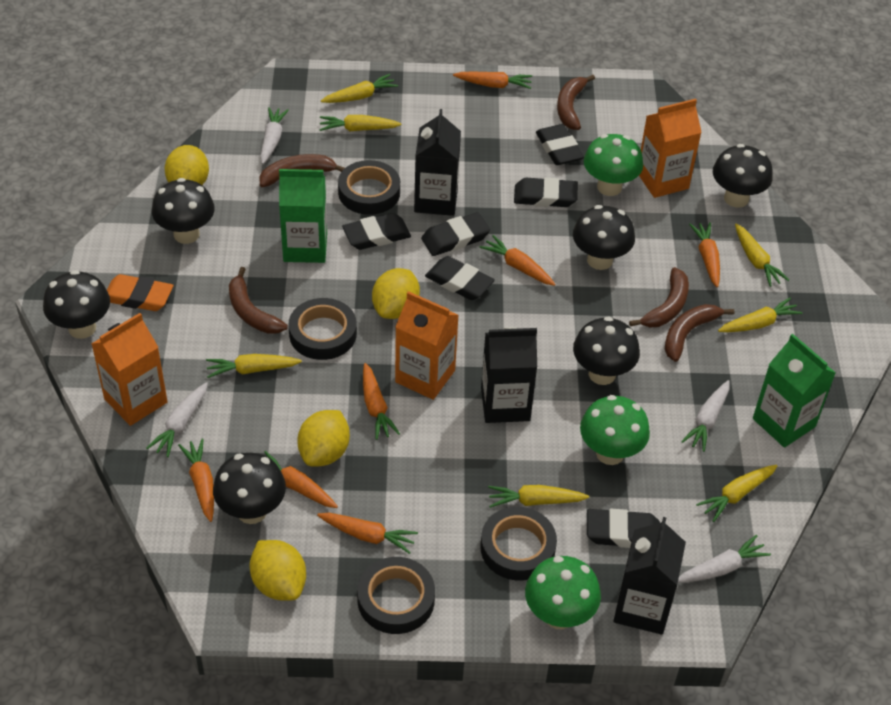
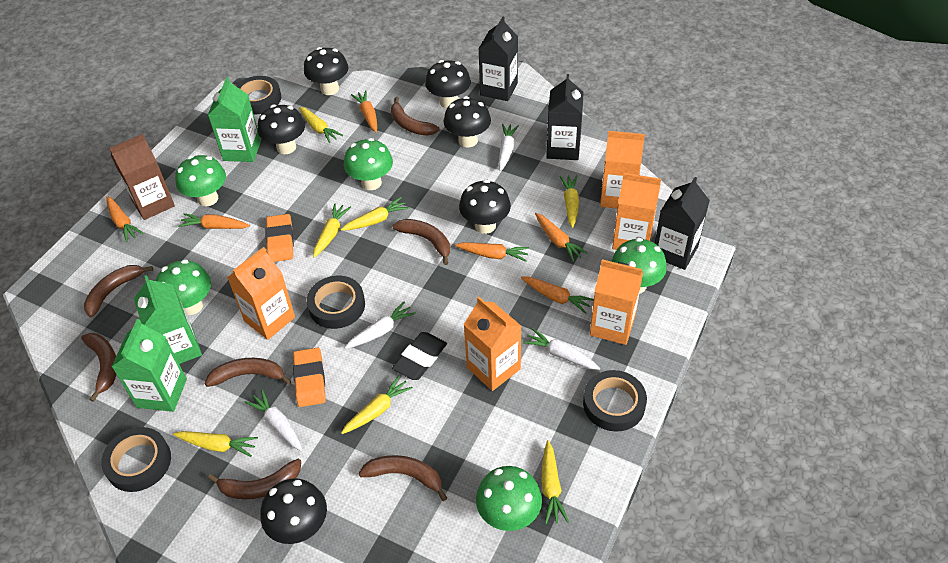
black eraser: [342,213,411,250] [421,212,490,256] [425,256,495,300] [514,177,578,207] [536,124,584,165] [587,509,660,548] = 6 -> [392,332,447,380] = 1
brown banana: [229,267,288,334] [259,154,345,187] [557,75,595,130] [629,267,689,327] [665,304,735,362] = 5 -> [81,333,116,402] [84,265,153,317] [205,358,291,387] [208,459,301,499] [359,455,447,501] [391,97,440,136] [392,219,450,265] = 7
brown carton: none = 0 -> [109,134,175,220] = 1
green carton: [279,169,327,263] [753,334,836,447] = 2 -> [111,319,187,412] [134,275,202,364] [208,77,261,162] = 3
green mushroom: [525,556,601,629] [580,395,650,465] [584,134,643,196] = 3 -> [155,260,211,315] [175,155,226,207] [344,138,393,190] [476,466,542,531] [611,238,667,294] = 5
orange carrot: [178,439,214,522] [264,451,338,508] [317,513,418,554] [363,363,400,440] [453,72,532,89] [479,235,555,286] [689,222,720,287] = 7 -> [106,196,143,242] [178,213,250,229] [351,90,377,133] [455,242,529,262] [521,276,594,314] [535,213,588,262] = 6
orange carton: [91,313,168,426] [395,291,459,400] [639,99,702,198] = 3 -> [227,247,295,340] [463,297,521,391] [590,259,643,345] [600,131,645,209] [612,173,661,250] = 5
orange eraser: [107,274,173,311] = 1 -> [265,214,294,262] [293,347,326,407] = 2
yellow lemon: [165,145,209,185] [249,540,306,601] [297,410,350,467] [372,268,420,319] = 4 -> none = 0

